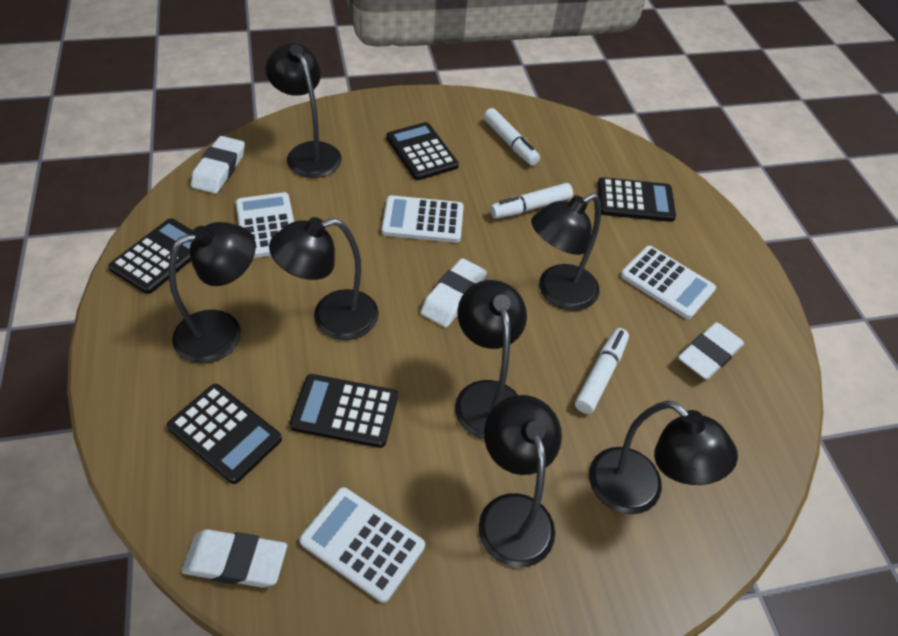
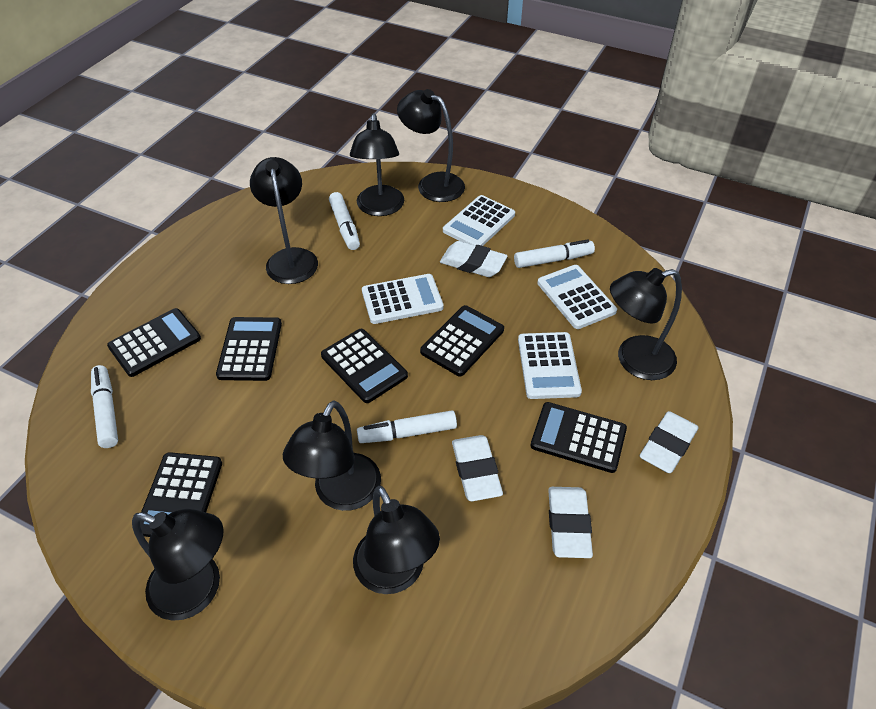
black calculator: [108,218,193,294] [167,384,282,484] [290,374,398,448] [386,122,459,180] [598,177,676,222] = 5 -> [107,308,201,377] [140,452,222,537] [216,317,282,381] [321,329,408,403] [420,305,504,377] [531,402,627,473] = 6
white marker: [484,108,540,166] [490,183,573,219] [575,328,629,414] = 3 -> [91,365,118,448] [329,192,360,250] [357,410,457,443] [514,239,595,268] = 4

